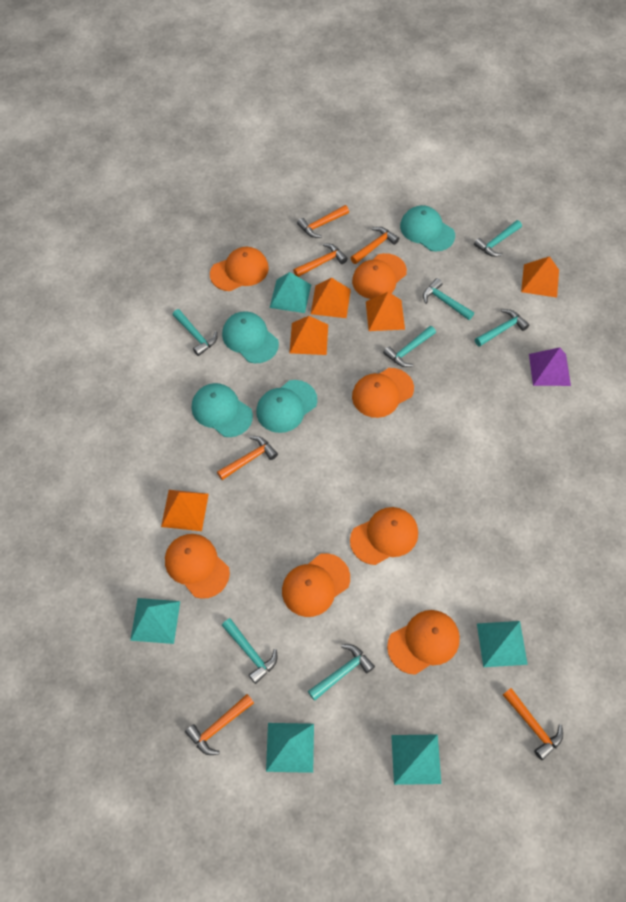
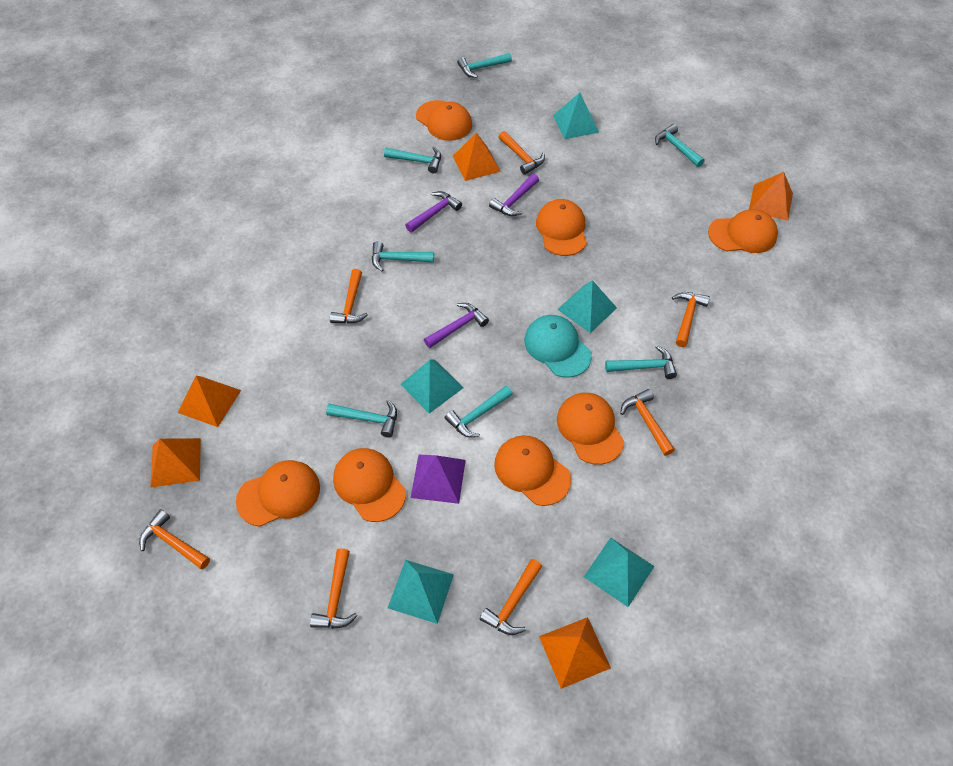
orange hammer: [185,694,254,755] [217,436,278,480] [293,243,347,277] [297,205,349,238] [350,227,399,264] [503,688,563,760] = 6 -> [139,509,210,569] [310,548,357,629] [330,269,368,324] [480,559,542,635] [499,131,545,175] [620,389,675,456] [672,292,710,347] = 7
purple hammer: none = 0 -> [405,191,462,232] [424,303,489,348] [489,174,539,216] = 3
turquoise cap: [192,383,253,437] [222,311,279,363] [256,380,317,433] [400,205,455,251] = 4 -> [524,315,592,378] = 1

